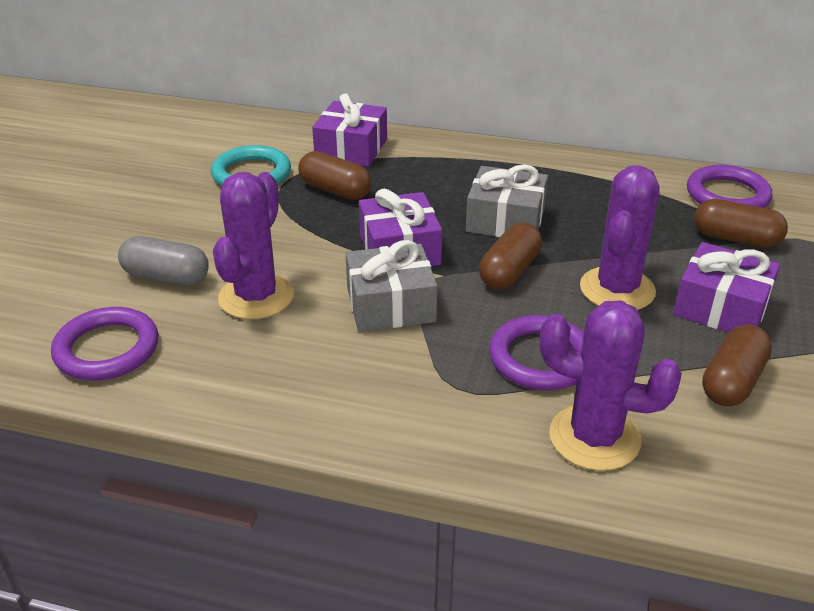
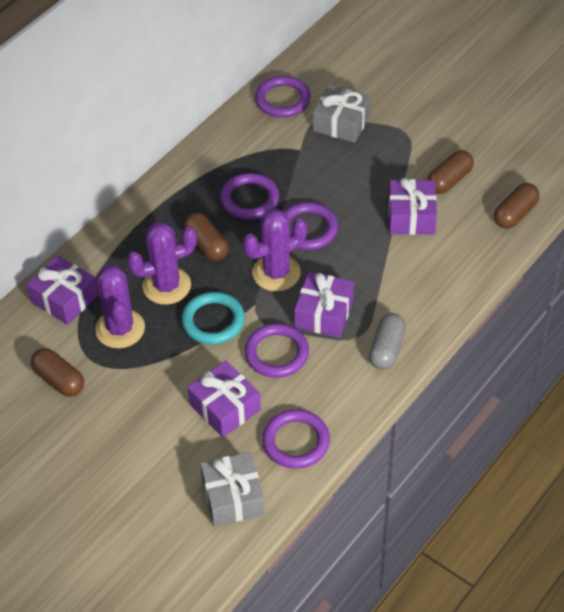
purple gift: [312,93,387,167] [359,189,442,266] [673,242,780,332] = 3 -> [26,255,98,325] [188,361,261,437] [294,272,354,338] [389,178,437,235] = 4
purple ring: [51,307,158,380] [489,315,584,390] [687,165,772,208] = 3 -> [220,173,279,220] [245,323,309,378] [255,76,311,118] [262,409,330,469] [284,202,338,250] = 5

